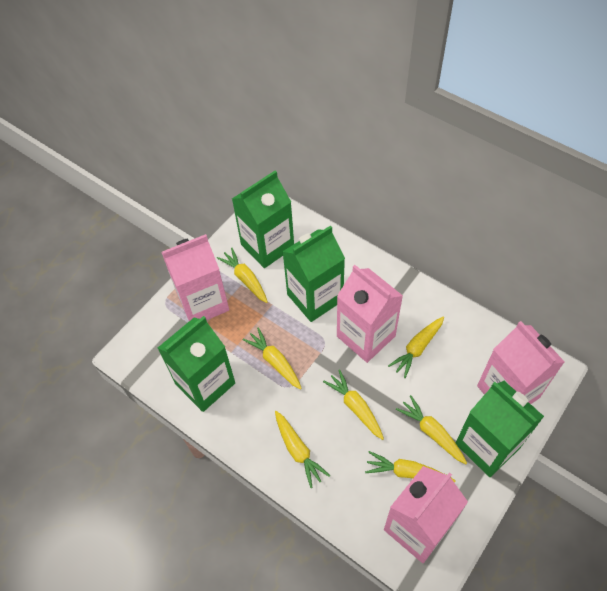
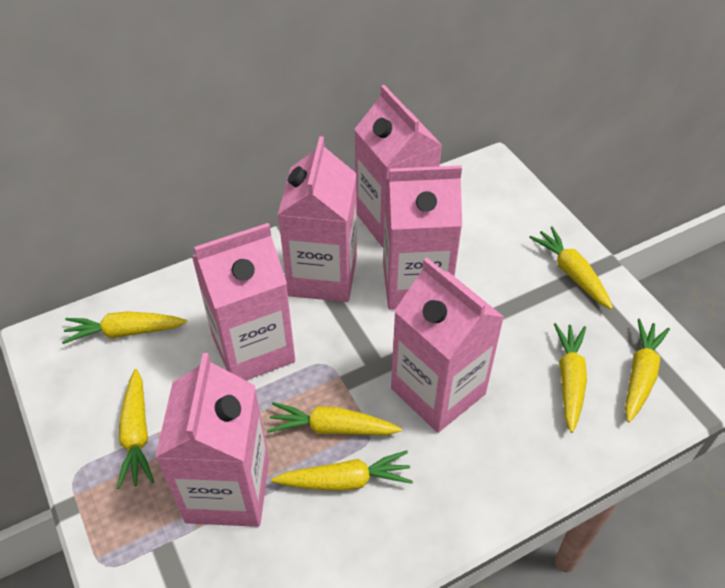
green carton: [158,316,235,412] [232,170,294,268] [282,225,345,322] [456,381,544,477] = 4 -> none = 0
pink carton: [161,234,229,321] [337,265,403,363] [384,466,468,563] [477,321,565,404] = 4 -> [155,353,269,527] [192,223,295,380] [278,136,357,302] [354,85,442,249] [383,165,462,310] [391,258,504,433] = 6

